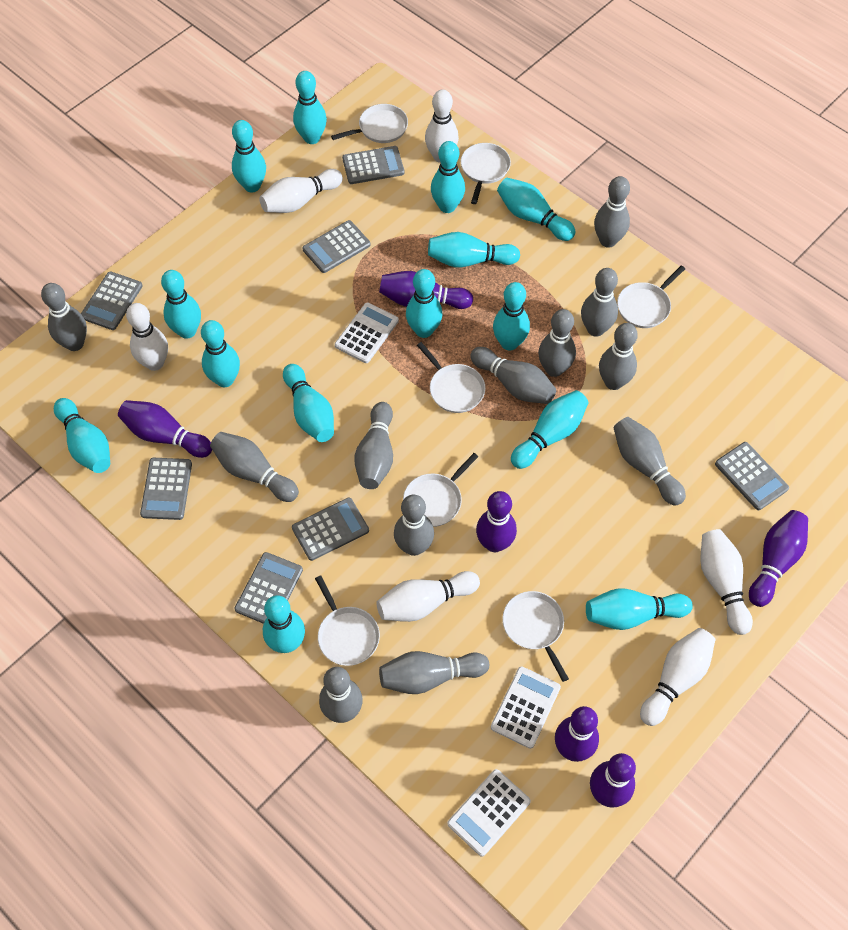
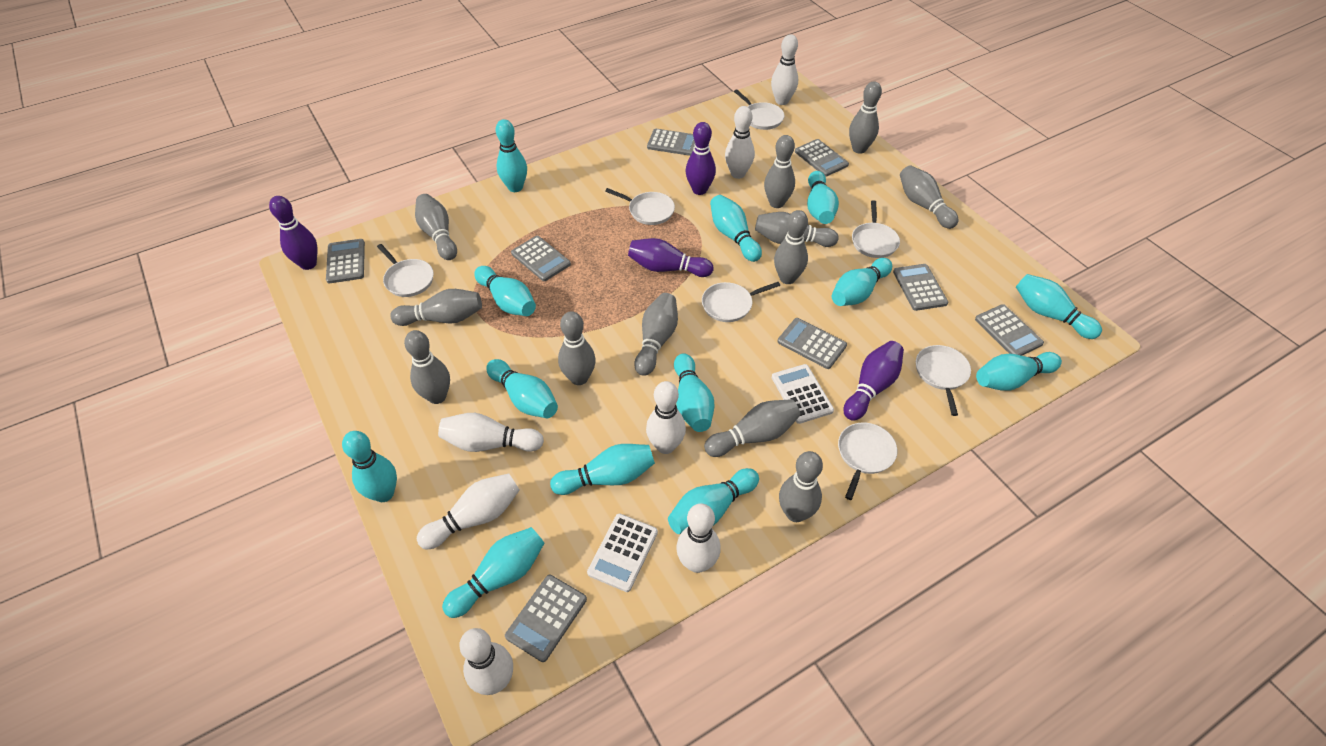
grey calculator: [81,271,143,330] [140,458,192,520] [235,552,303,624] [292,497,369,561] [302,220,370,273] [342,146,404,184] [715,442,789,510] = 7 -> [326,239,365,283] [505,575,587,662] [511,236,571,281] [647,129,695,156] [777,318,847,369] [795,139,849,176] [893,264,948,311] [975,304,1044,356] = 8
purple bowling pin: [118,400,212,458] [379,271,473,309] [476,491,517,552] [555,706,599,762] [590,753,636,808] [749,510,808,607] = 6 -> [269,196,318,270] [628,238,713,277] [686,122,716,195] [843,341,904,421] = 4
turquoise bowling pin: [54,398,110,473] [161,270,201,339] [201,320,240,387] [232,120,266,192] [263,595,305,653] [283,364,334,442] [293,71,327,144] [406,269,442,338] [428,232,520,267] [431,141,465,213] [493,282,530,351] [497,178,575,241] [511,390,589,469] [586,588,693,630] = 14 -> [342,431,397,502] [442,527,544,618] [474,266,536,316] [486,359,558,418] [496,119,527,192] [550,444,655,495] [668,468,759,534] [674,353,714,432] [710,195,762,262] [807,171,839,224] [832,258,892,306] [976,352,1062,391] [1016,274,1102,339] = 13
white bowling pin: [126,303,168,371] [259,169,343,213] [376,571,480,622] [425,89,459,163] [640,628,715,726] [700,529,753,635] = 6 -> [417,473,520,549] [438,413,544,452] [459,628,513,695] [646,381,686,454] [676,504,721,573] [725,106,755,179] [771,34,798,105] = 7
white calculator: [335,302,399,363] [448,769,531,857] [491,666,561,749] = 3 -> [587,513,658,592] [772,364,834,424] = 2

